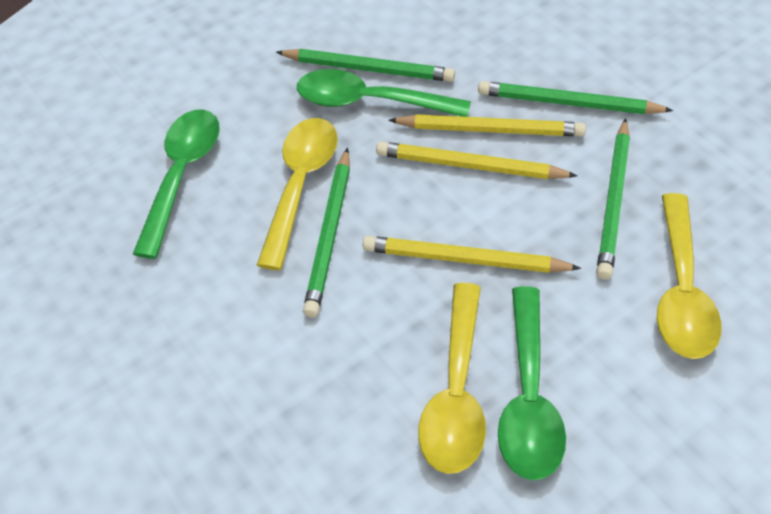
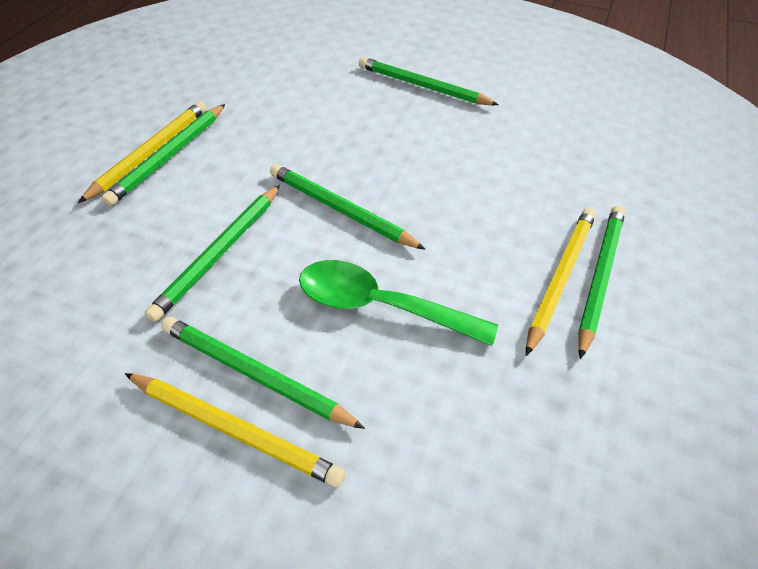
green pencil: [276,49,455,82] [303,148,350,317] [478,81,673,114] [596,118,630,280] = 4 -> [101,104,225,206] [145,185,280,322] [161,317,365,429] [270,164,426,250] [359,57,499,105] [578,206,625,359] = 6
green spoon: [133,109,220,259] [297,69,471,117] [498,286,566,480] = 3 -> [299,260,498,346] = 1
yellow spoon: [257,118,338,270] [418,283,486,474] [657,193,722,359] = 3 -> none = 0

